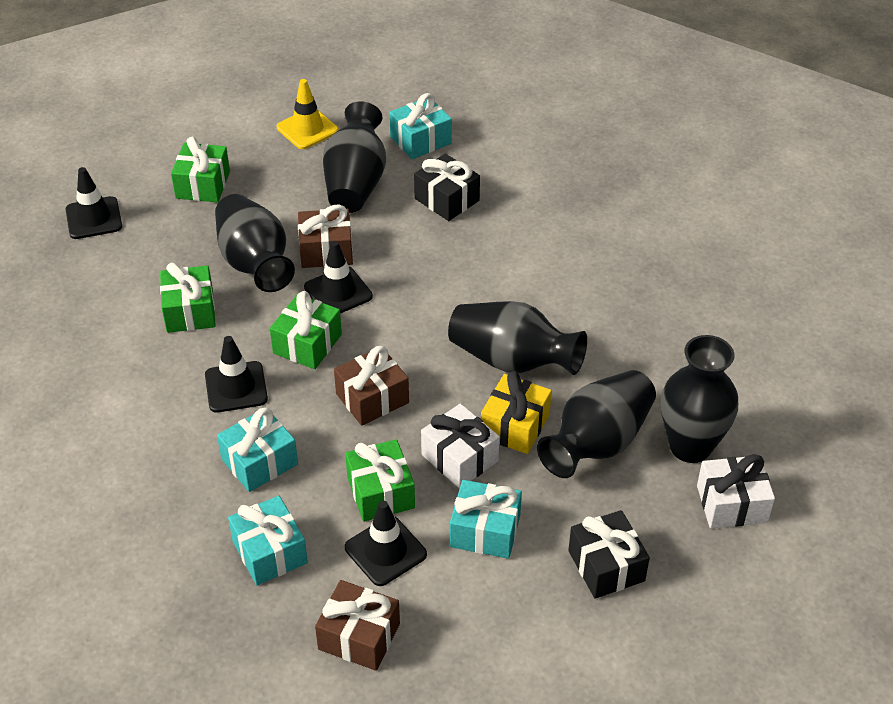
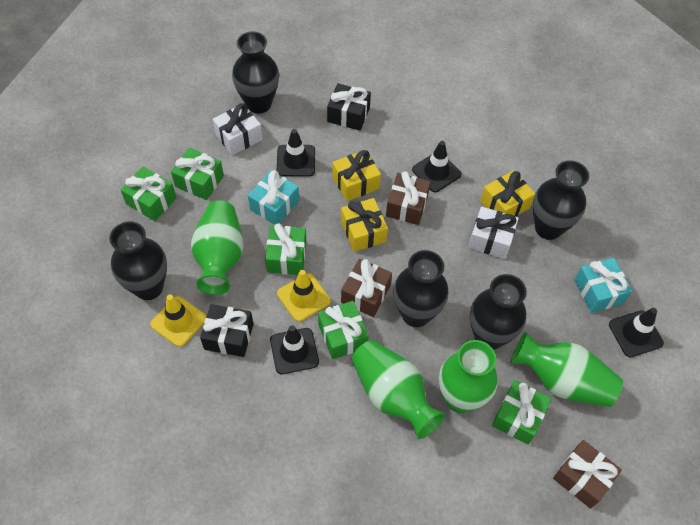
green gift: [160,263,216,333] [171,137,230,202] [270,291,342,369] [345,440,415,522] = 4 -> [120,167,177,221] [171,148,224,200] [265,223,306,275] [318,301,369,359] [492,380,551,445] = 5
green vase: none = 0 -> [191,200,244,295] [352,340,445,439] [439,340,498,413] [511,332,623,407] = 4
turquoise gift: [217,408,298,492] [228,496,308,585] [389,93,452,159] [450,480,522,559] = 4 -> [248,170,299,225] [574,258,632,313] = 2
yellow gift: [481,371,552,454] = 1 -> [332,150,381,201] [341,198,388,252] [480,170,535,217] = 3
yellow traffic cone: [277,79,339,149] = 1 -> [150,294,206,347] [277,270,331,322] = 2

